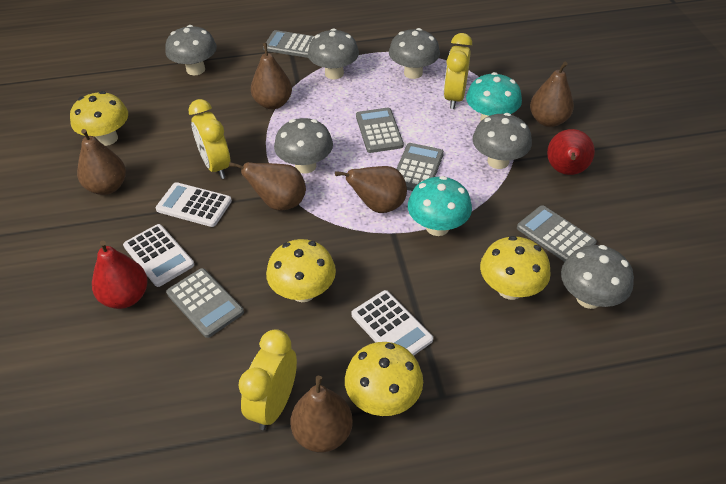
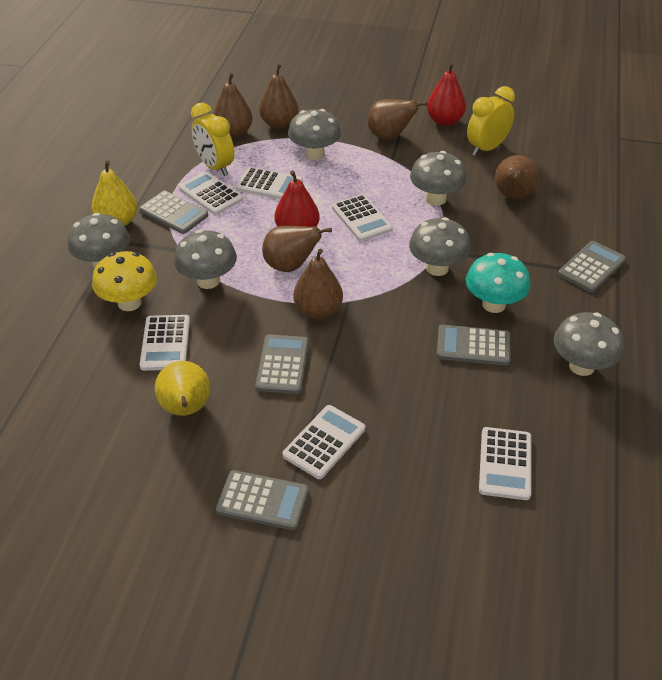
turquoise mushroom: [408,176,472,236] [466,72,522,121] = 2 -> [466,253,531,313] = 1
white calculator: [123,224,194,287] [156,182,232,227] [352,290,433,356] = 3 -> [139,315,190,371] [179,171,243,215] [236,167,303,199] [282,405,365,479] [332,194,393,241] [479,427,531,500] = 6
yellow clock: [188,99,230,179] [239,329,297,430] [444,33,472,109] = 3 -> [191,103,234,176] [467,86,515,156] = 2
yellow mushroom: [70,91,128,146] [266,239,336,302] [345,342,423,416] [480,236,551,300] = 4 -> [92,251,157,311] = 1
yellow pear: none = 0 -> [92,160,137,226] [155,361,210,416] = 2

